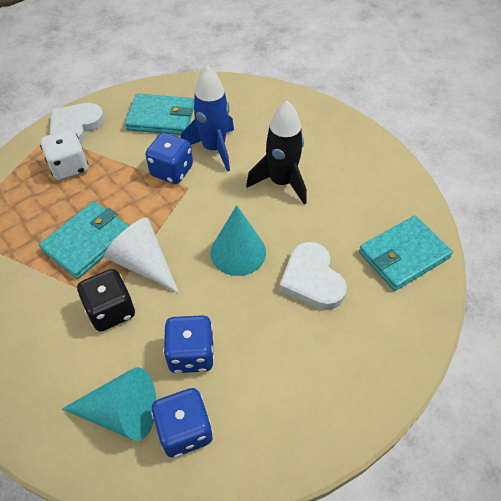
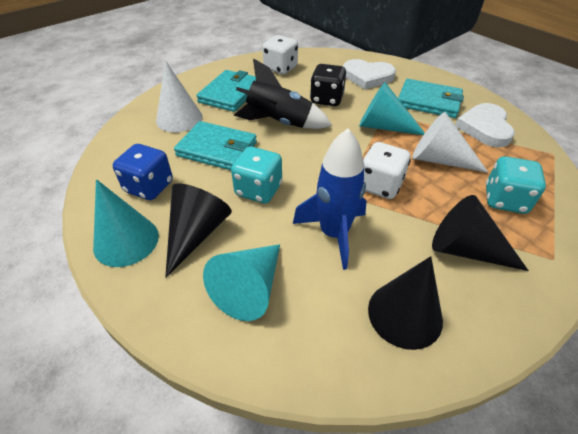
black cone: none = 0 -> [165,183,232,278] [368,256,443,350] [432,195,529,271] = 3
blue dice: [145,133,193,184] [151,388,213,458] [163,315,214,373] = 3 -> [113,144,173,200] = 1
turquoise cone: [62,367,156,441] [210,205,266,276] = 2 -> [93,179,159,267] [203,244,280,321] [359,82,425,135] = 3
turquoise dice: none = 0 -> [231,147,282,204] [486,156,546,214] = 2
white cone: [104,218,179,293] = 1 -> [156,60,203,132] [412,112,488,173] = 2
white dice: [40,129,88,181] = 1 -> [263,35,298,74] [363,142,411,199] = 2

